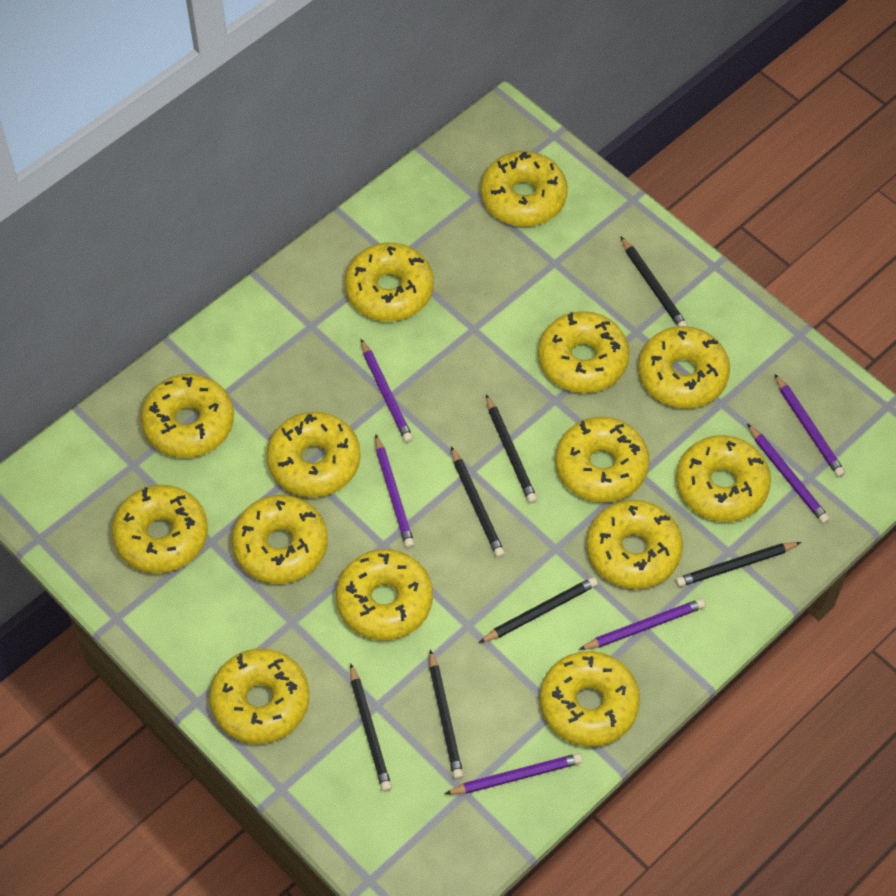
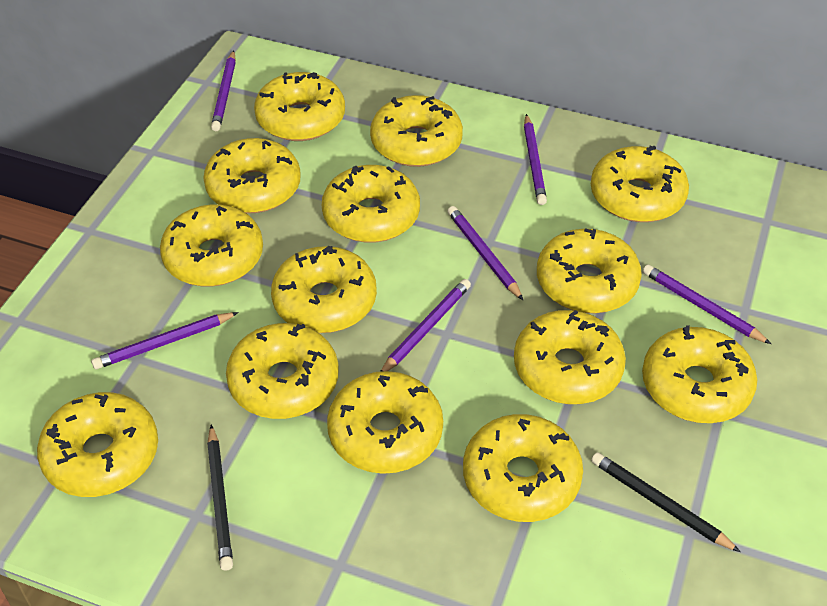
black pencil: [350,663,392,792] [429,649,464,779] [451,446,505,558] [479,577,598,643] [486,394,537,503] [620,236,688,327] [676,542,801,587] = 7 -> [207,425,233,571] [591,452,741,552] = 2

